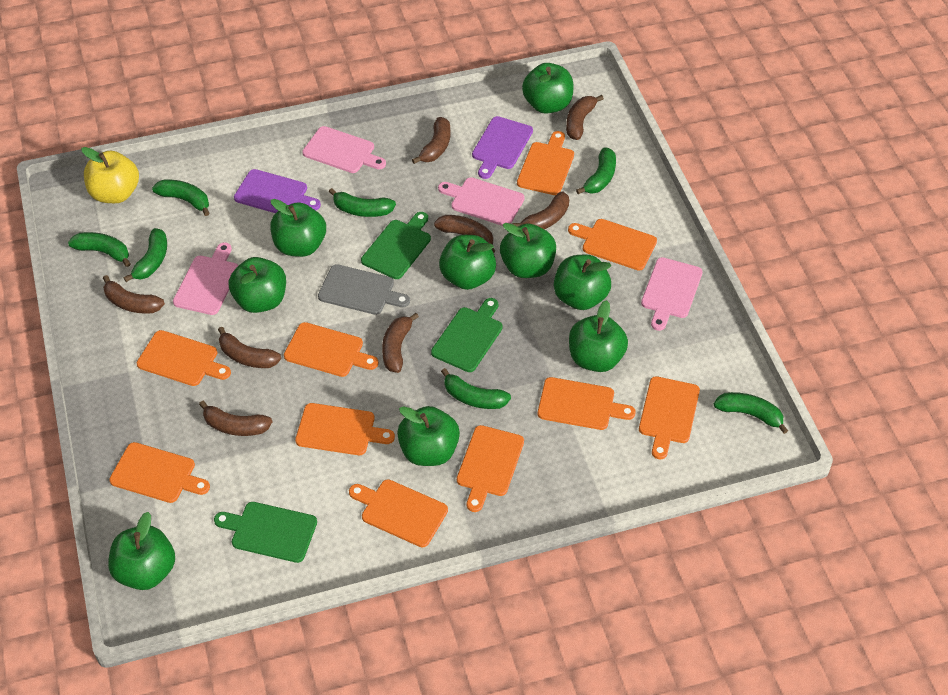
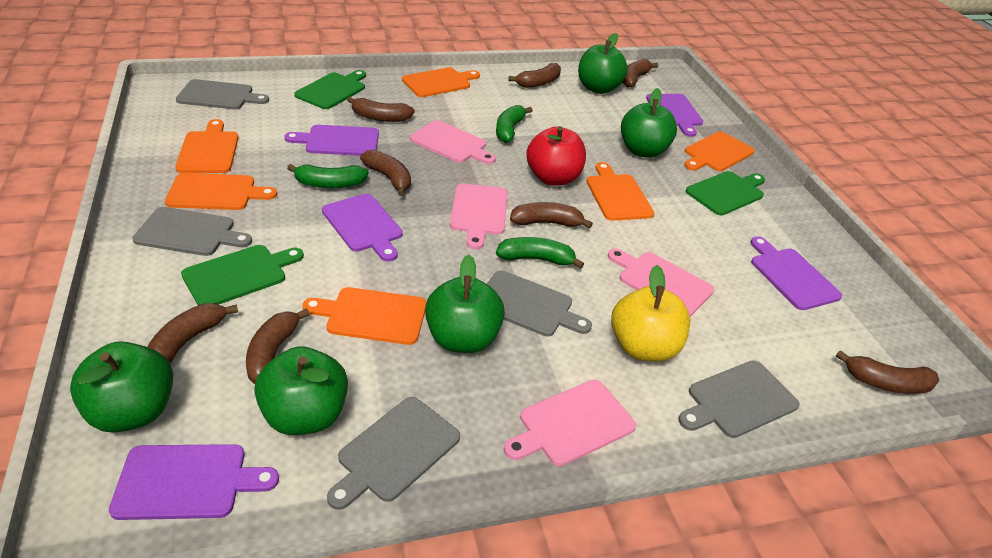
green apple: [108,512,175,590] [229,257,286,313] [270,199,326,257] [397,406,460,466] [439,235,496,290] [500,223,556,278] [522,63,574,114] [554,255,611,310] [569,300,628,372] = 9 -> [70,341,173,433] [254,346,348,435] [425,255,505,353] [578,33,628,94] [621,88,677,158] = 5
green banana: [68,232,131,267] [124,228,167,282] [152,179,210,216] [329,188,396,217] [441,368,511,409] [576,147,616,194] [714,392,788,434] = 7 -> [287,164,368,188] [496,105,533,143] [496,237,584,269] = 3
grey cutting board: [318,264,410,315] = 1 -> [132,207,252,256] [176,79,269,109] [327,397,460,510] [487,270,592,337] [678,360,800,438] = 5
orange cutting board: [109,442,210,503] [137,330,231,386] [284,322,378,377] [295,403,395,455] [349,479,448,547] [457,425,524,512] [517,131,574,195] [538,377,636,430] [568,219,657,271] [639,376,700,459] = 10 -> [165,173,277,210] [175,119,238,173] [302,287,427,345] [402,67,480,97] [586,162,654,221] [684,132,755,171] = 6
purple cutting board: [234,169,321,213] [472,116,533,179] = 2 -> [109,444,279,520] [284,125,379,156] [322,194,403,261] [646,94,703,137] [750,236,842,310] = 5
red apple: none = 0 -> [526,126,586,186] = 1

